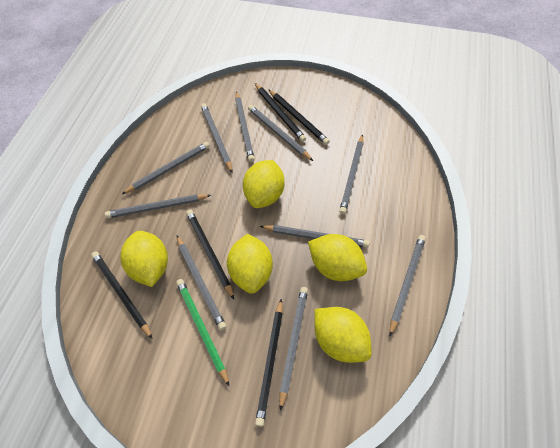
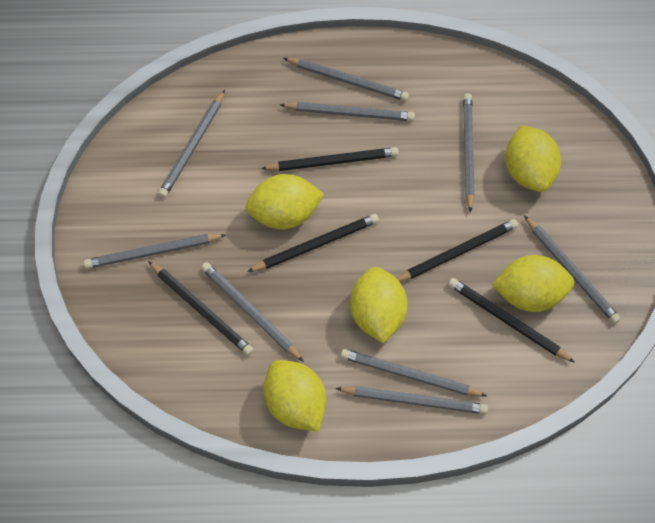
green pencil: [176,279,229,386] = 1 -> none = 0
grey pencil: [105,194,211,218] [122,142,210,194] [177,236,226,330] [201,103,233,173] [235,91,255,162] [248,105,313,161] [260,225,370,248] [279,287,308,411] [339,134,363,214] [390,235,426,336] = 10 -> [84,234,226,269] [158,90,225,198] [201,262,304,362] [280,102,415,121] [283,58,409,101] [335,386,488,414] [341,349,487,397] [463,93,475,213] [524,215,621,324] = 9

